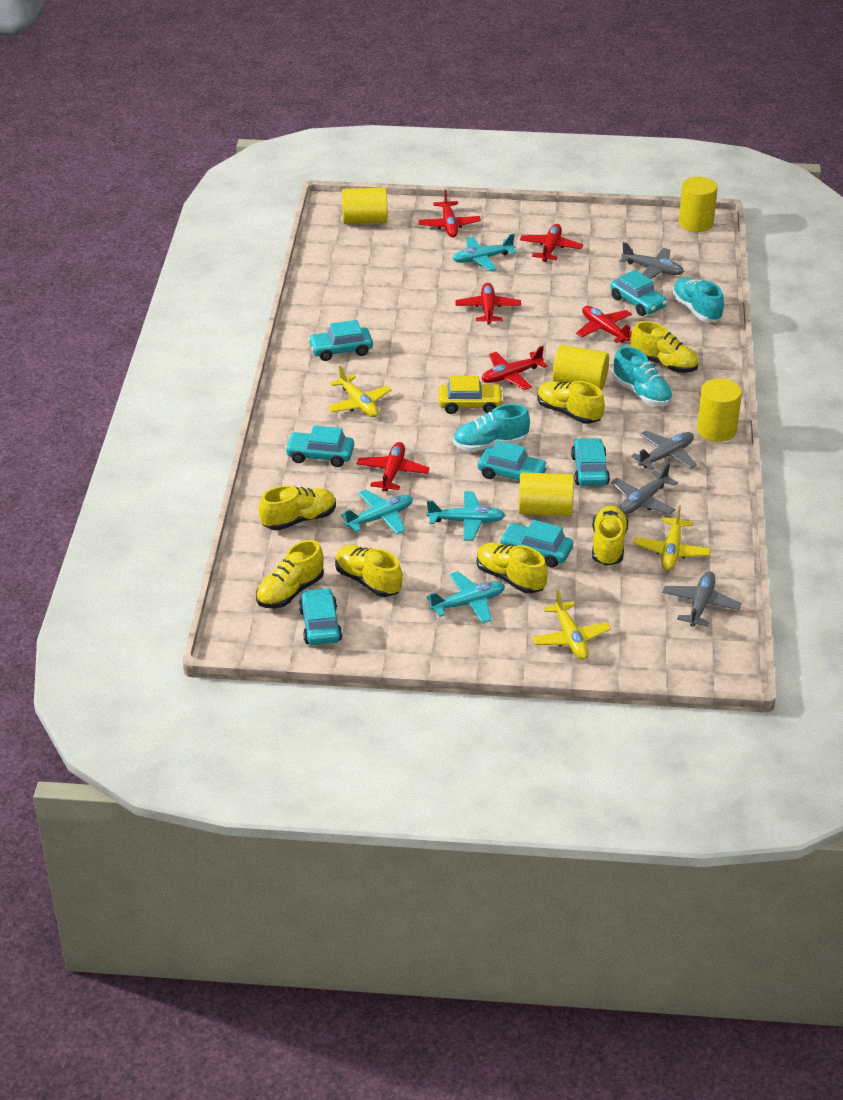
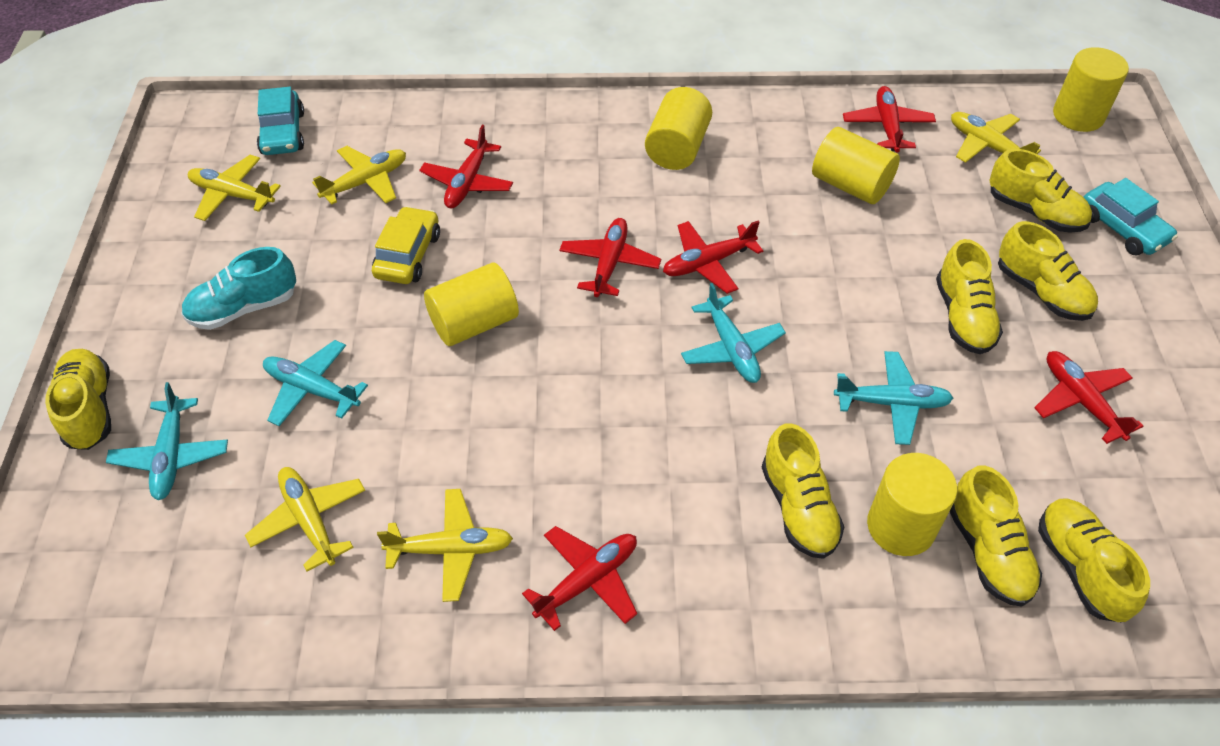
grey plane: [611,463,678,514] [619,242,684,279] [631,430,697,470] [662,571,742,627] = 4 -> none = 0
turquoise car: [285,425,354,467] [299,588,342,645] [308,320,373,361] [478,441,548,483] [499,520,573,568] [571,438,610,486] [610,270,667,316] = 7 -> [257,87,304,155] [1084,178,1178,255] = 2
turquoise shoe: [453,404,530,452] [613,346,673,406] [672,277,724,322] = 3 -> [181,247,296,330] = 1
yellow plane: [327,365,392,417] [532,590,611,660] [634,506,711,571] = 3 -> [188,155,281,221] [245,467,365,572] [312,146,406,205] [377,489,513,602] [951,112,1041,163] = 5

